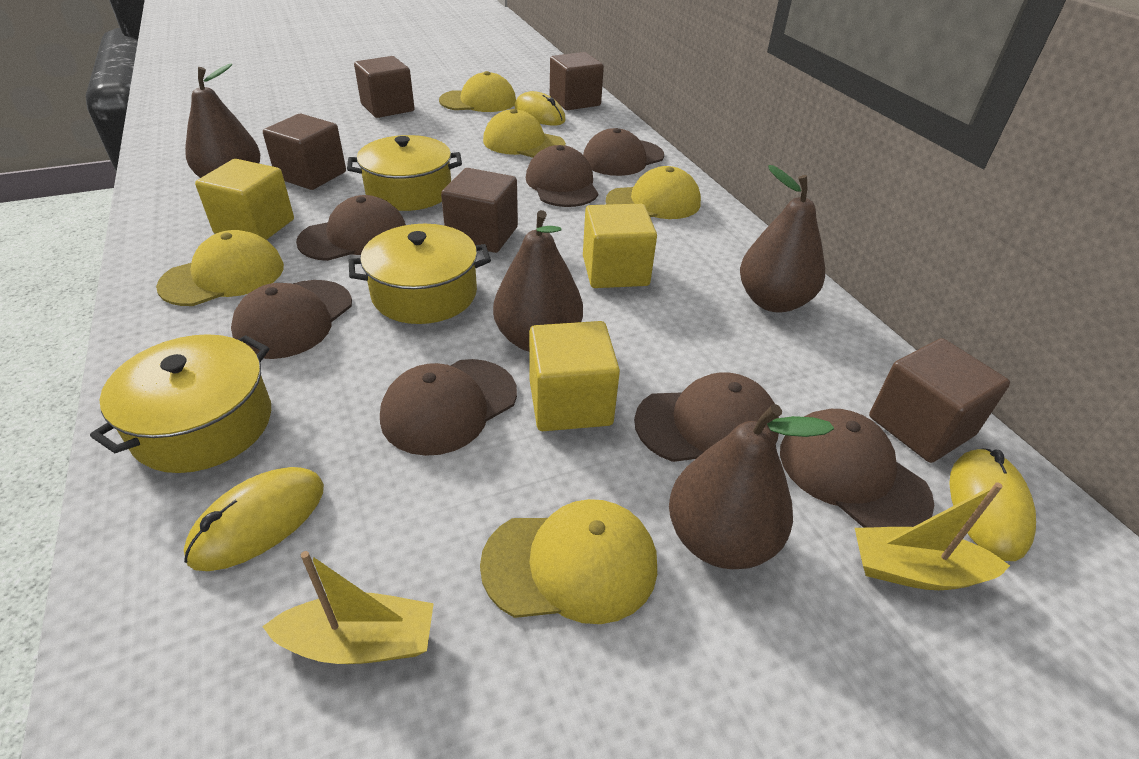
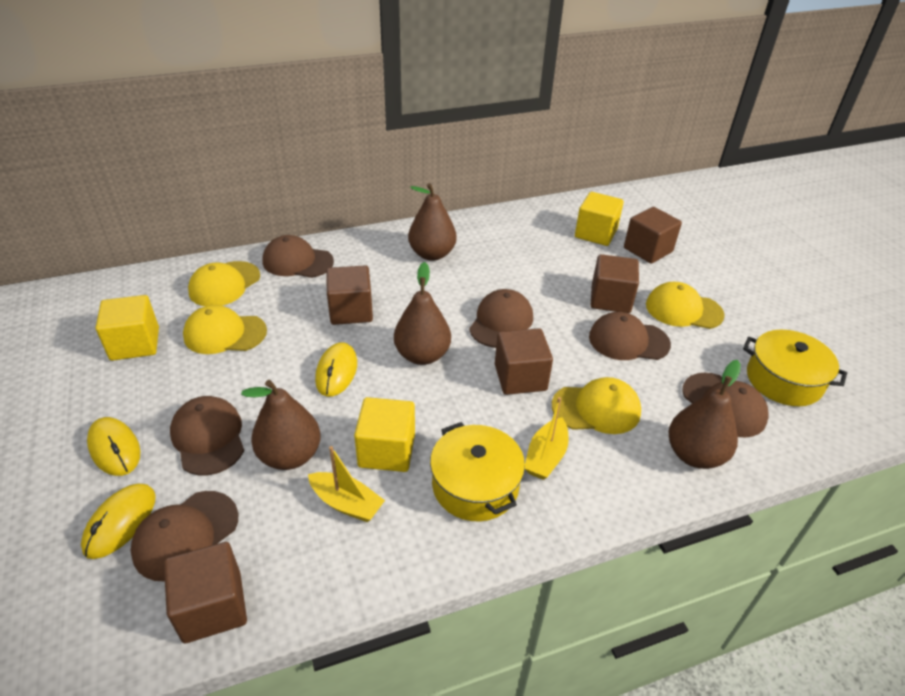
brown cap: [231,280,352,359] [296,195,406,261] [380,359,517,456] [526,145,598,207] [583,128,664,176] [634,372,779,462] [780,409,934,528] = 7 -> [130,491,238,581] [170,396,244,475] [262,235,334,278] [469,289,533,348] [589,312,671,360] [682,373,768,438] = 6
yellow cap: [156,230,284,306] [439,71,516,112] [480,499,657,624] [483,109,566,158] [606,166,701,219] = 5 -> [183,305,267,354] [188,261,260,306] [552,377,641,434] [646,282,725,329] = 4
yellow pot: [90,334,271,473] [347,135,462,211] [349,224,491,324] = 3 -> [430,422,525,521] [743,330,847,406] = 2

